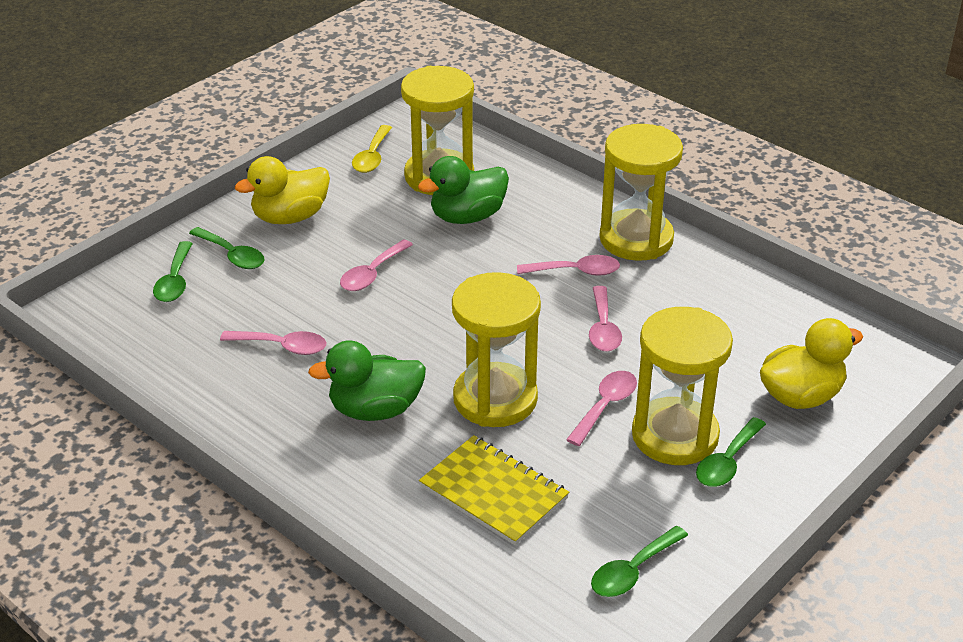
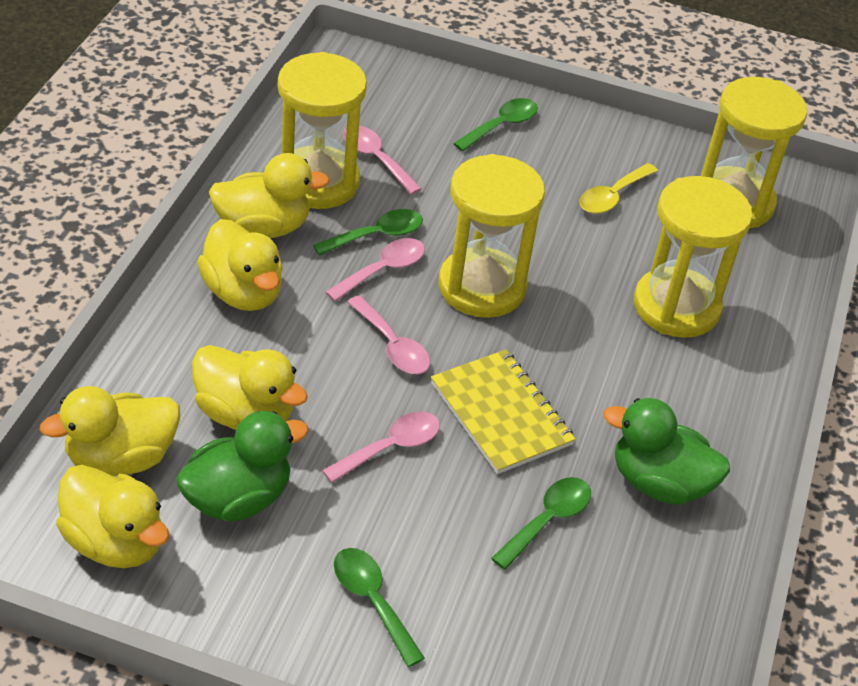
pink spoon: [220,331,327,355] [340,239,413,291] [517,255,620,276] [566,371,637,446] [589,286,622,352] = 5 -> [322,412,440,483] [325,238,425,302] [343,125,422,195] [347,295,430,374] = 4
yellow duck: [235,156,330,224] [760,318,863,409] = 2 -> [40,386,180,476] [56,465,169,568] [192,345,308,430] [197,219,283,311] [209,153,330,238] = 5

